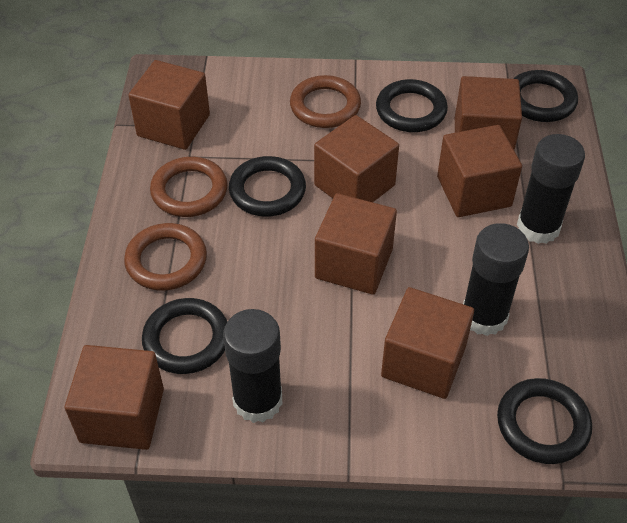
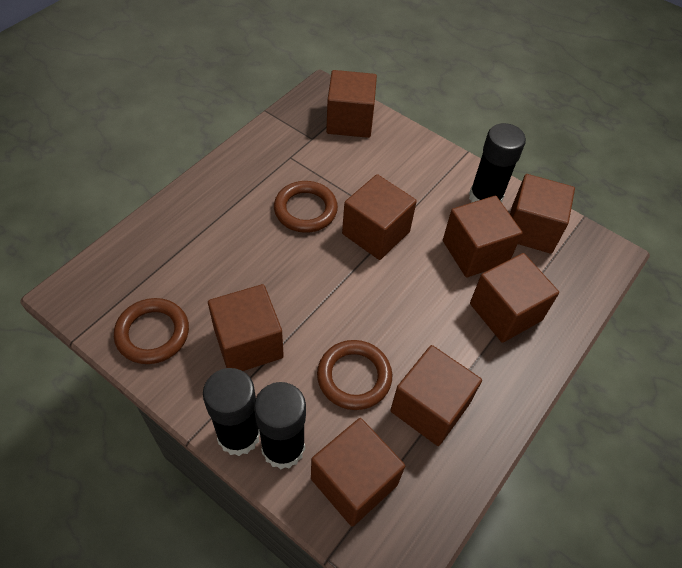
black ring: [142,298,227,374] [229,156,306,217] [376,79,448,132] [497,378,592,464] [513,70,578,122] = 5 -> none = 0
brown cube: [65,345,164,450] [128,60,210,150] [314,115,399,202] [315,193,397,295] [381,287,474,399] [437,125,522,217] [455,76,522,150] = 7 -> [208,284,284,371] [311,418,405,527] [326,70,377,138] [342,174,417,260] [390,345,482,446] [443,196,523,277] [470,253,559,343] [510,174,575,254] = 8

